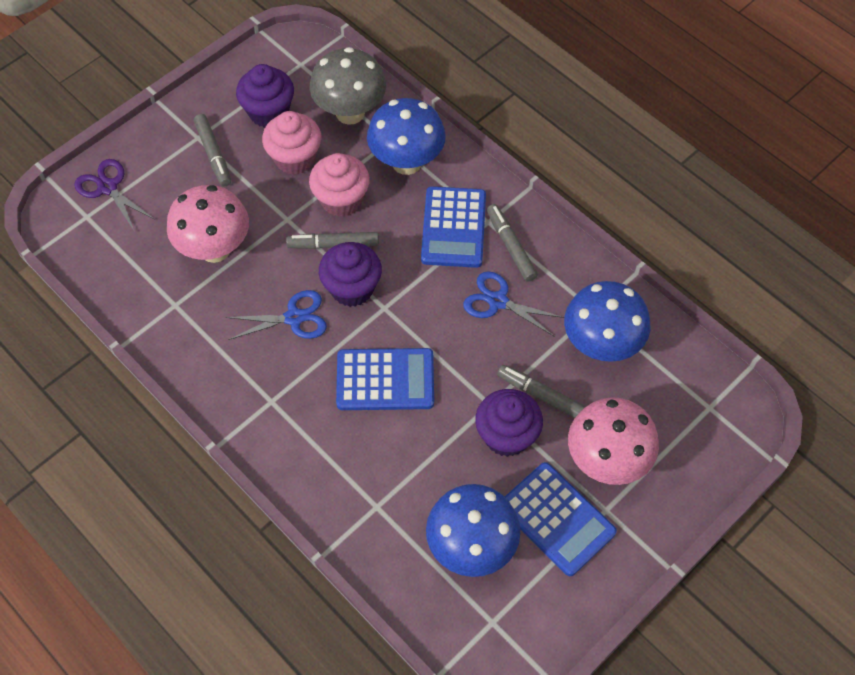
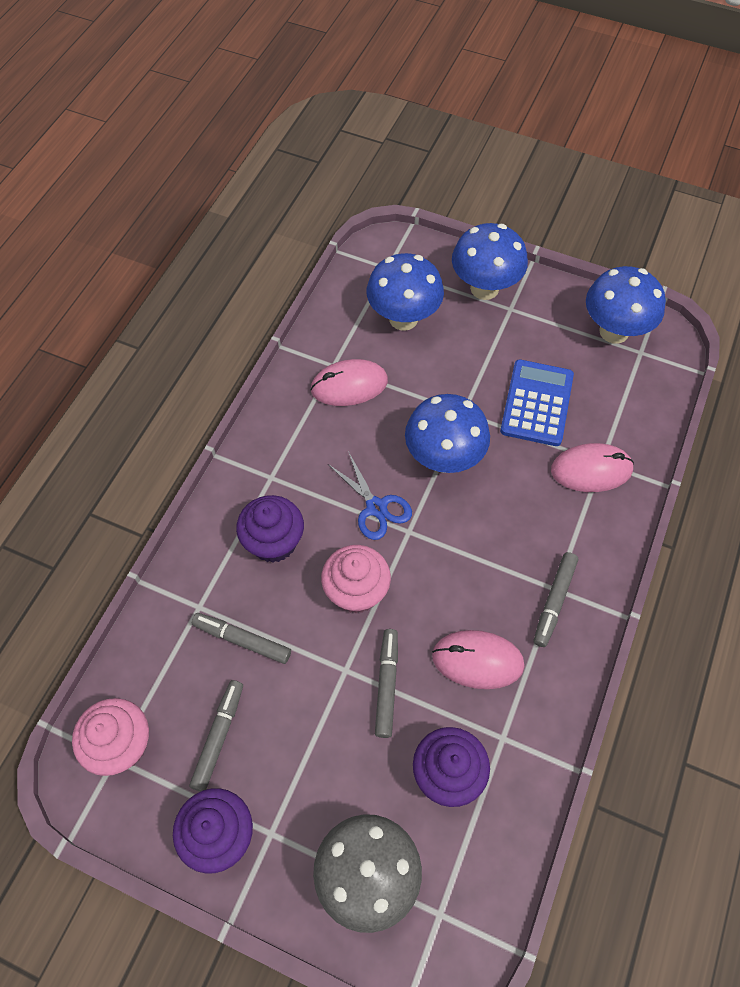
blue calculator: [336,348,434,410] [421,186,486,268] [505,462,617,576] = 3 -> [500,359,574,446] = 1
blue mushroom: [367,98,446,175] [426,484,520,577] [564,281,650,362] = 3 -> [367,253,444,331] [405,394,490,473] [452,223,528,300] [586,266,666,344] = 4
blue scissors: [225,290,327,340] [463,271,564,336] = 2 -> [328,451,412,540] = 1
pink mouse: none = 0 -> [310,359,388,406] [432,630,525,689] [551,443,634,492] = 3
pink mushroom: [167,185,249,263] [568,397,659,485] = 2 -> none = 0
purple scissors: [74,159,154,232] = 1 -> none = 0

